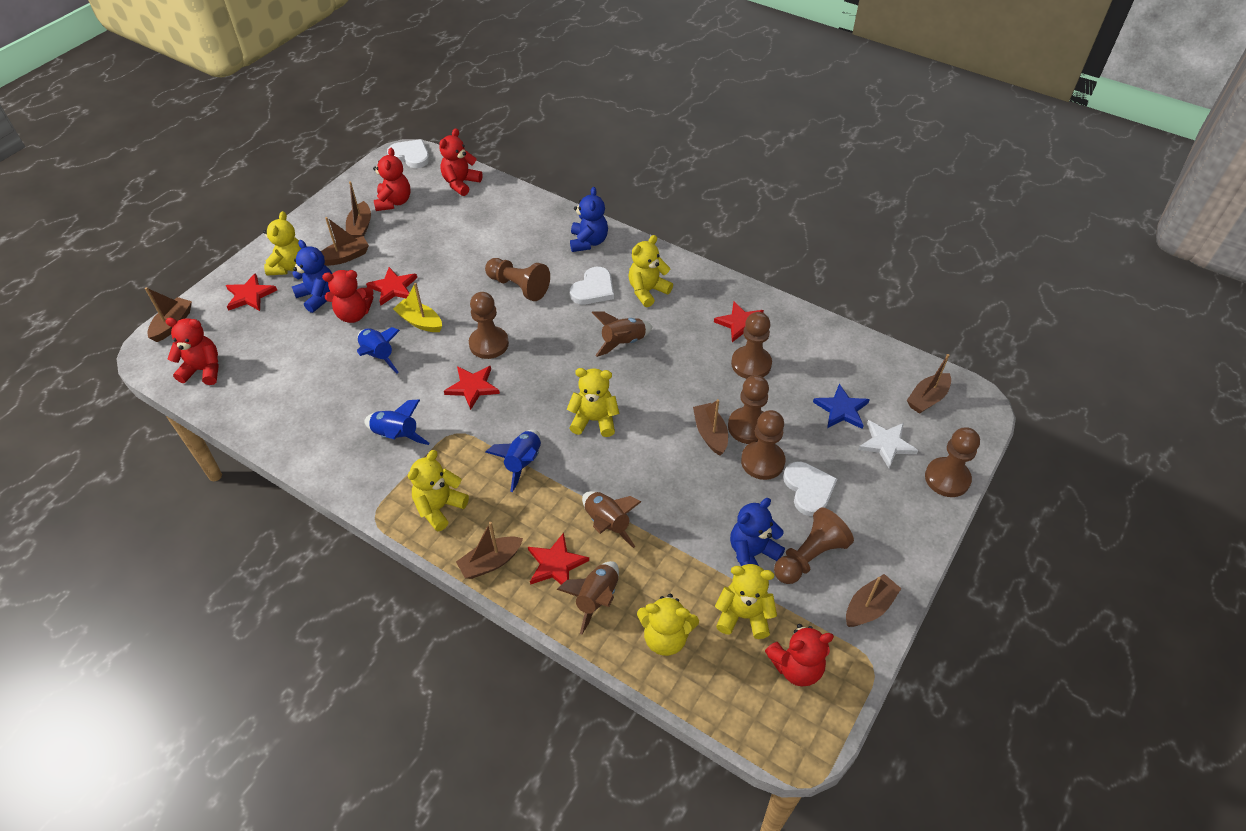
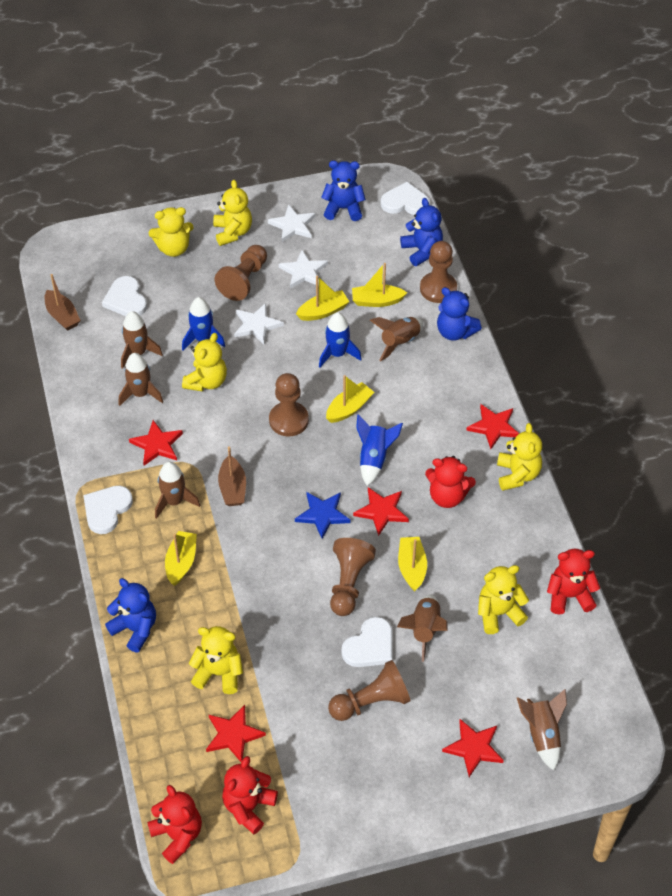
blue teddy bear: [292,240,332,313] [570,187,608,252] [730,498,785,566] = 3 -> [105,578,156,653] [321,160,366,221] [400,198,443,266] [437,287,482,341] = 4
brown boat: [145,287,192,342] [321,217,369,266] [346,181,371,238] [456,522,523,579] [693,399,728,455] [846,574,902,627] [907,354,951,414] = 7 -> [45,274,81,331] [218,446,246,506] = 2
brown pawn: [469,292,509,359] [485,258,550,301] [728,375,769,444] [731,312,772,379] [741,410,786,480] [774,507,854,584] [925,427,980,497] = 7 -> [215,245,267,301] [269,373,309,436] [328,660,410,721] [330,538,376,616] [420,241,457,303] = 5
brown rocket: [557,561,619,634] [582,491,642,548] [592,311,653,357] = 3 -> [119,353,163,406] [121,311,163,369] [155,462,200,519] [370,317,423,361] [397,594,448,662] [517,689,567,770] = 6
red teddy bear: [165,318,219,385] [322,270,374,323] [373,147,410,211] [439,128,483,196] [765,624,834,686] = 5 -> [147,785,202,864] [222,756,278,834] [425,456,476,508] [547,549,600,614] = 4
white heart: [387,139,430,168] [570,267,614,304] [783,461,837,516] = 3 -> [83,486,133,534] [102,276,147,316] [341,617,392,667] [381,182,430,215] = 4
white star: [858,420,918,468] = 1 -> [234,303,284,345] [268,204,315,242] [279,250,328,289] = 3
yellow boat: [393,283,442,332] = 1 -> [165,531,197,586] [296,276,350,321] [326,375,374,423] [352,263,407,307] [398,537,427,591] = 5

